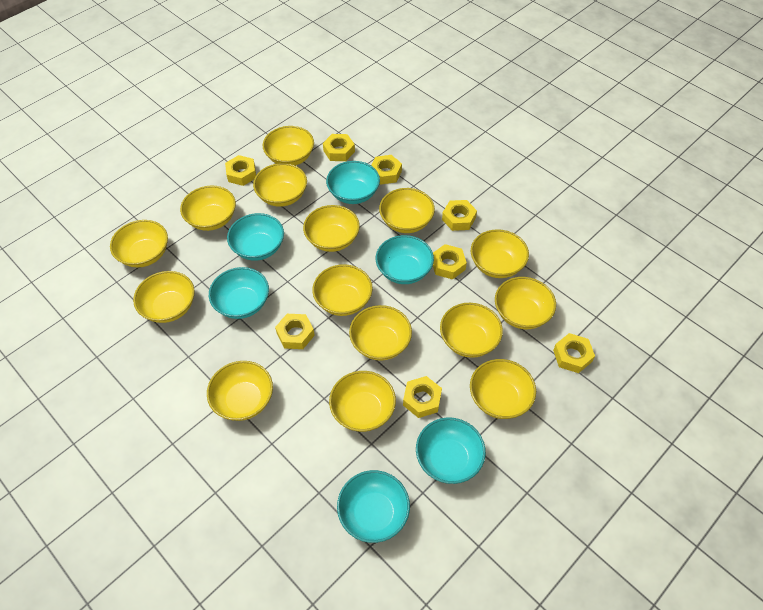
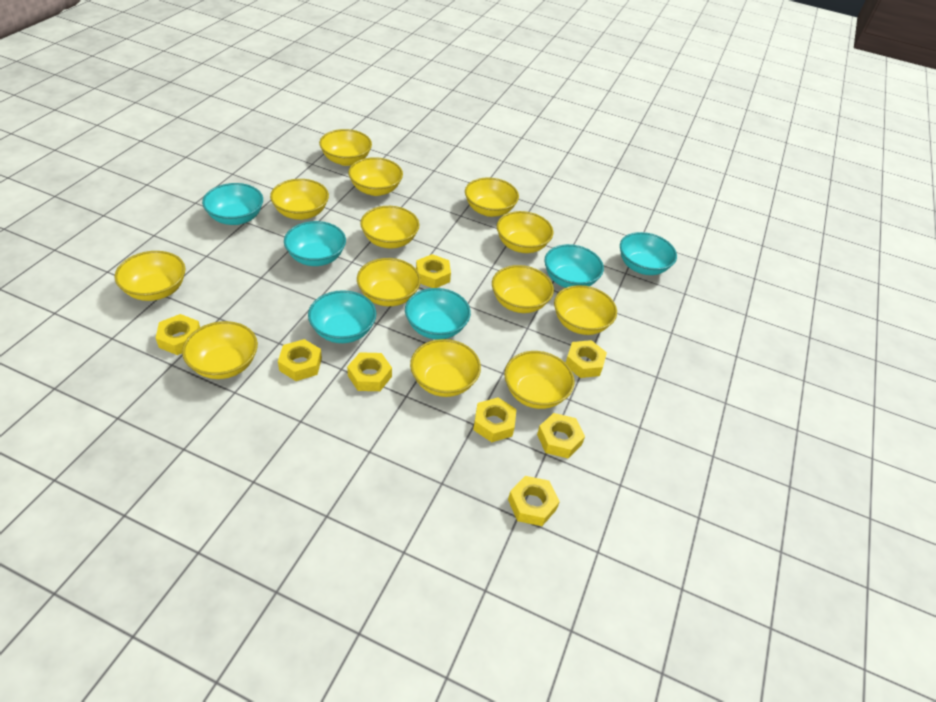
yellow bowl: [110,220,168,268] [133,271,195,323] [180,186,236,231] [207,361,273,421] [253,163,307,207] [263,126,314,165] [303,205,360,252] [312,264,373,316] [329,371,396,432] [349,305,412,361] [379,188,435,233] [440,303,503,358] [470,359,536,419] [471,229,529,278] [495,277,556,329] = 15 -> [114,251,185,301] [182,321,258,379] [270,179,329,220] [319,129,372,166] [348,157,403,196] [357,258,421,306] [360,206,419,248] [410,339,481,397] [465,177,519,217] [492,265,554,313] [497,211,553,253] [504,351,574,409] [554,285,617,335] = 13

